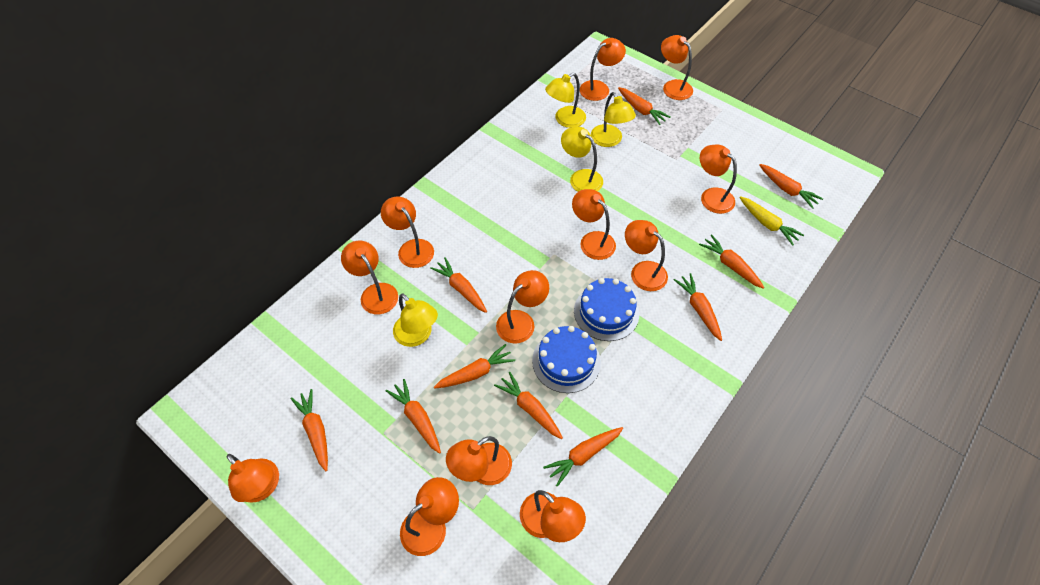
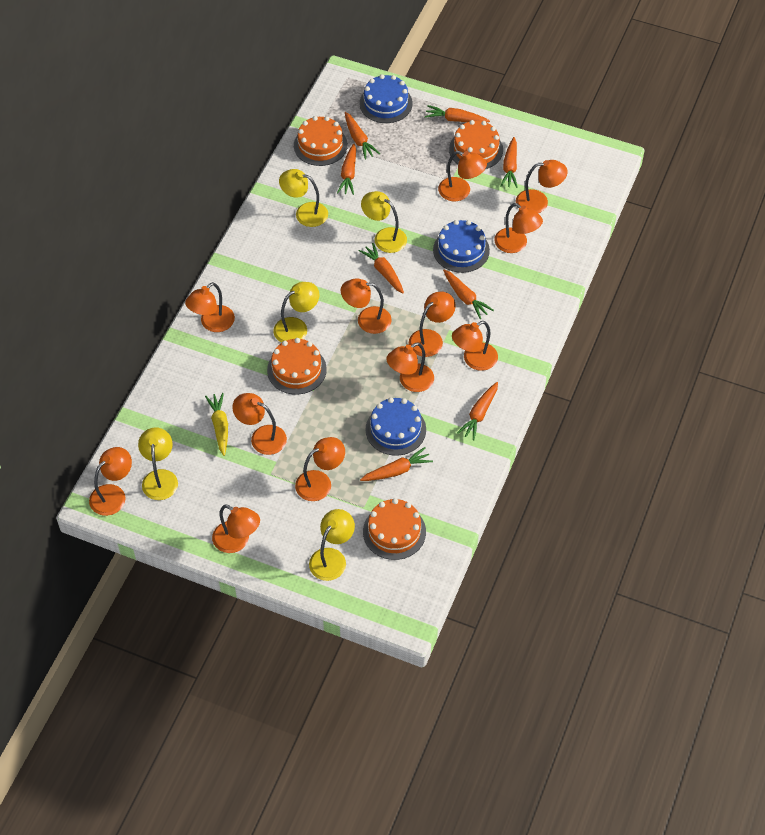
blue cake: [532,326,601,393] [574,278,639,341] = 2 -> [360,74,412,123] [365,398,426,456] [433,220,490,273] = 3
orange cake: none = 0 -> [267,338,327,395] [294,116,348,166] [363,498,426,560] [449,120,503,169] = 4
orange carrot: [290,389,328,471] [386,379,441,454] [430,257,487,313] [434,344,515,389] [494,372,563,439] [543,427,623,487] [618,87,670,125] [674,273,722,341] [699,234,764,289] [759,164,823,209] = 10 -> [337,143,356,195] [345,112,380,159] [359,243,404,293] [360,447,433,481] [425,105,490,123] [443,270,494,319] [457,382,498,440] [501,137,518,188] = 8
yellow lamp: [393,293,438,347] [545,73,586,128] [561,126,603,192] [591,92,636,147] = 4 -> [138,427,178,500] [273,282,319,343] [279,169,328,227] [309,509,355,581] [361,191,407,253] = 5

